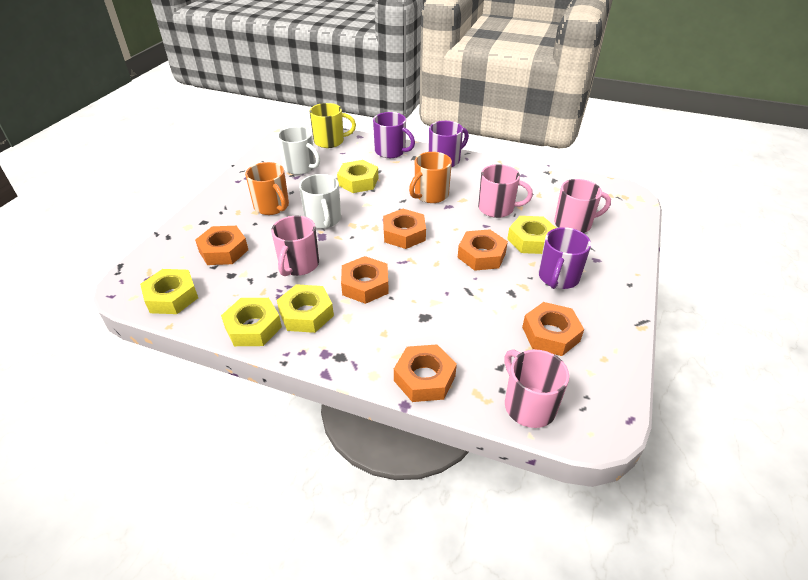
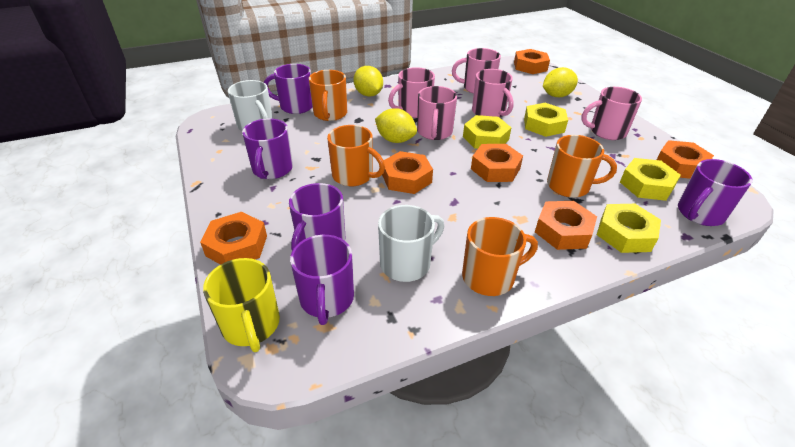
orange mug: [245,162,289,215] [409,152,452,203] = 2 -> [309,70,347,121] [327,125,385,186] [462,217,538,296] [547,135,617,198] = 4
pink mug: [271,216,319,276] [478,164,533,218] [505,349,569,428] [554,179,611,233] = 4 -> [388,67,435,118] [417,86,457,140] [452,48,501,94] [472,69,514,117] [581,87,642,140] = 5
purple mug: [373,112,415,158] [429,121,469,167] [539,227,591,289] = 3 -> [242,118,293,179] [264,64,312,114] [289,183,345,251] [290,235,354,325] [678,159,752,226] = 5
yellow lemon: none = 0 -> [353,66,383,97] [375,108,417,143] [543,67,578,97] = 3
yellow nut: [140,269,198,314] [221,298,282,346] [277,284,334,333] [337,160,378,193] [507,216,556,254] = 5 -> [463,115,511,149] [524,103,568,137] [597,204,661,253] [620,158,681,201] = 4

